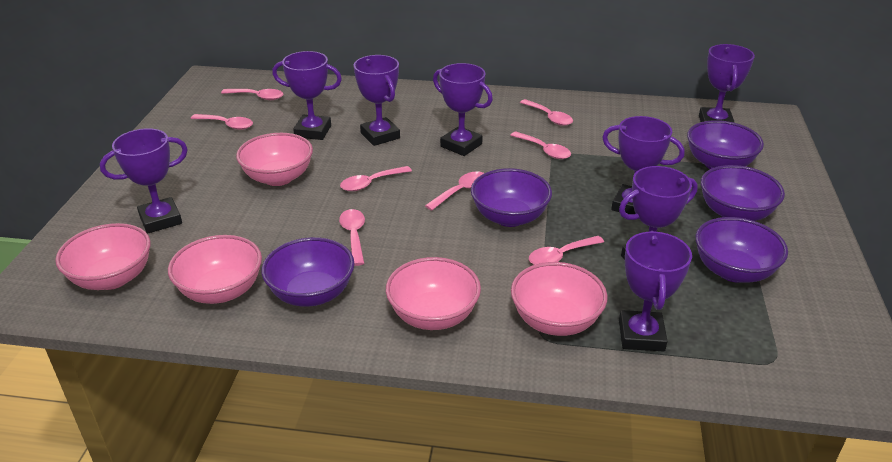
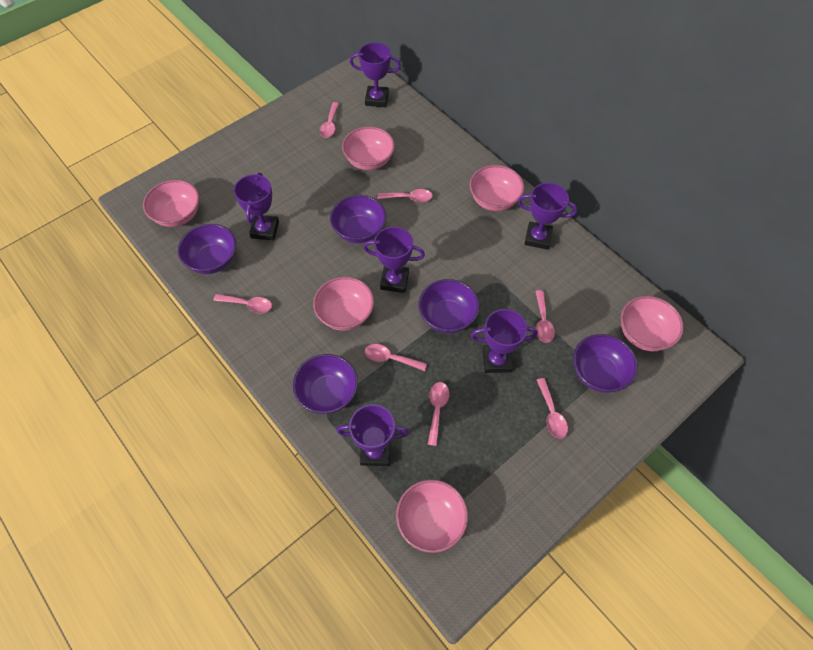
pink bowl: [55,223,151,290] [168,235,262,304] [236,133,313,186] [386,257,481,330] [511,262,608,336] = 5 -> [143,180,199,227] [313,277,374,331] [342,126,395,170] [396,480,468,553] [469,165,524,211] [621,296,684,351] = 6
pink spoon: [191,114,253,130] [221,89,283,100] [339,209,365,266] [340,166,412,191] [425,171,484,211] [510,131,571,159] [520,99,573,126] [529,236,604,265] = 8 -> [214,294,272,313] [319,102,339,138] [365,344,427,371] [377,189,433,202] [428,382,449,446] [536,290,555,343] [537,378,568,439] = 7
purple trophy: [100,128,188,234] [272,51,342,140] [354,55,400,146] [433,63,493,156] [602,116,685,214] [619,166,698,260] [619,231,692,351] [699,44,755,123] = 8 -> [234,172,279,240] [337,404,409,466] [350,42,401,107] [363,227,425,293] [471,309,538,373] [518,183,578,250] = 6

